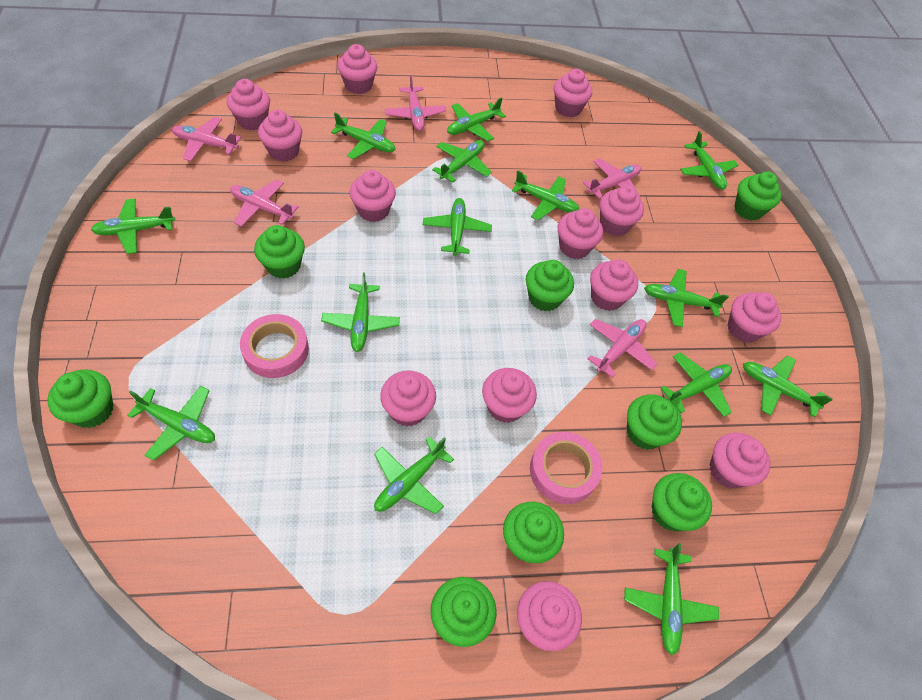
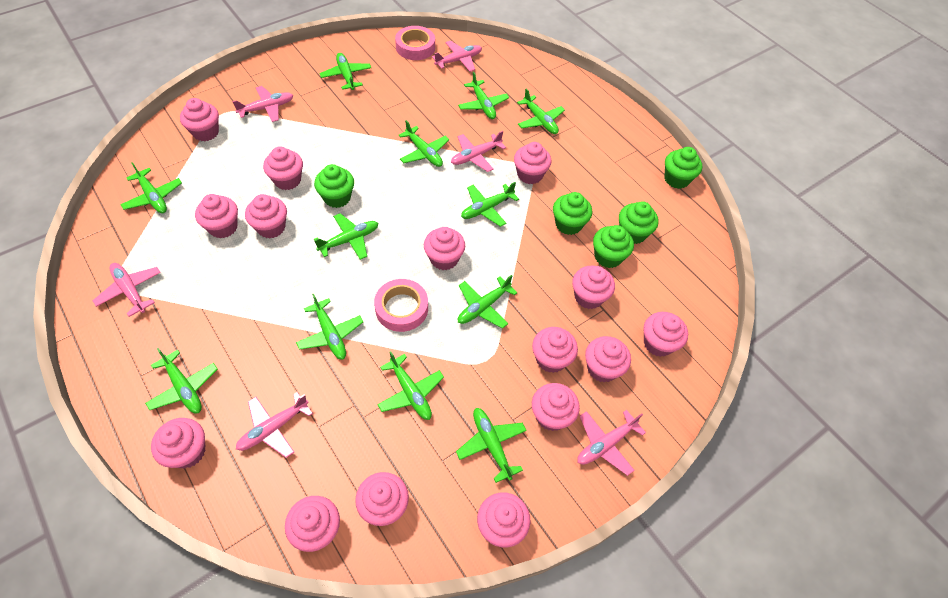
green cupcake: [48,369,114,428] [254,225,305,279] [431,577,496,647] [503,502,564,563] [526,260,574,311] [627,394,682,450] [651,473,712,531] [734,172,782,220] = 8 -> [314,164,354,208] [553,192,592,235] [593,225,634,268] [619,201,659,244] [664,147,702,189] = 5
green plane: [91,199,175,254] [127,386,215,461] [321,273,400,352] [331,113,396,159] [374,436,454,514] [423,198,492,256] [432,140,492,183] [447,97,506,141] [512,170,579,221] [624,543,719,655] [644,269,729,327] [660,352,732,417] [680,131,739,190] [743,355,833,417] = 14 -> [120,162,182,213] [145,348,218,413] [296,293,363,360] [314,213,378,260] [319,53,371,90] [377,351,444,420] [399,120,449,167] [456,408,527,483] [458,72,509,119] [458,275,518,329] [461,182,519,227] [517,88,565,134] = 12
pink cupcake: [227,79,270,131] [258,110,302,162] [338,44,377,94] [350,170,396,222] [380,371,436,426] [482,368,537,423] [517,581,582,651] [554,69,592,117] [558,208,603,259] [590,260,638,311] [600,186,644,236] [710,432,770,489] [728,292,781,343] = 13 -> [151,418,206,469] [180,98,219,141] [195,194,238,238] [245,194,287,238] [263,146,303,190] [285,496,340,552] [355,472,409,526] [424,227,465,270] [477,492,530,547] [514,142,551,184] [532,327,578,373] [532,383,580,431] [572,266,615,309] [585,336,631,383] [643,312,688,357] = 15
pink plane: [172,117,241,161] [230,179,299,227] [385,75,446,131] [583,158,641,199] [588,319,657,378] = 5 -> [92,263,161,317] [232,86,293,122] [236,392,313,458] [432,41,482,72] [451,131,506,172] [577,410,646,476] = 6

